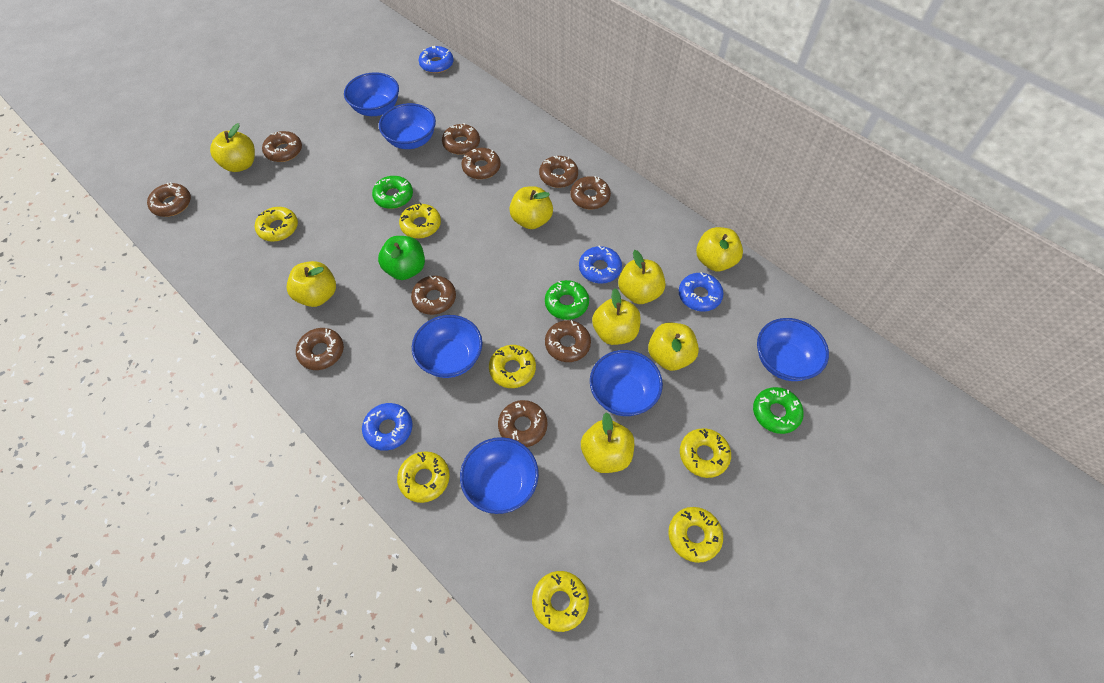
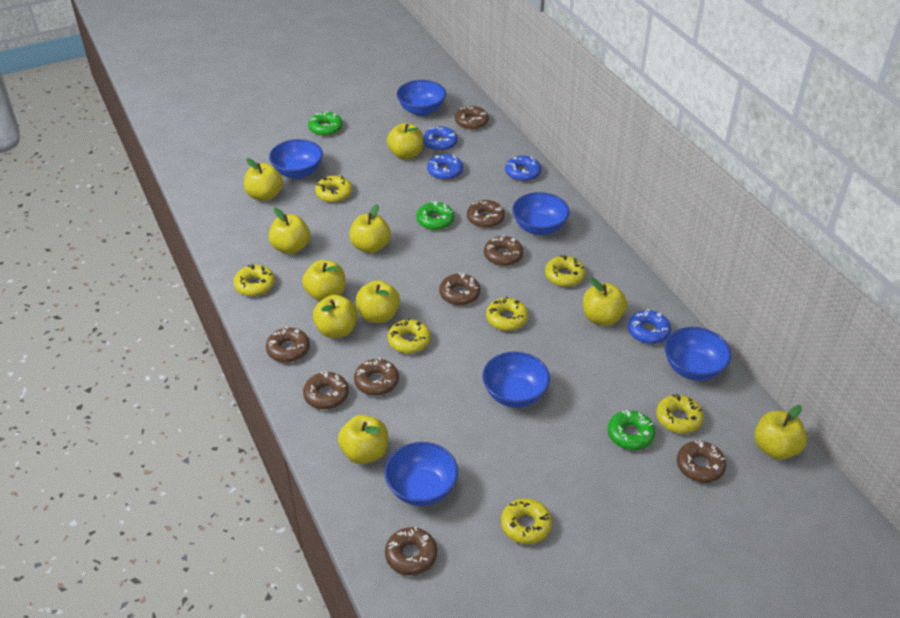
brown donut: [147,182,191,217] [262,131,302,162] [296,328,344,370] [411,275,456,315] [442,123,480,155] [461,148,501,179] [498,400,548,447] [539,156,578,188] [545,320,591,362] [571,176,611,209] = 10 -> [266,327,310,362] [303,371,349,409] [354,358,399,396] [385,527,437,575] [439,272,480,305] [455,106,489,130] [467,200,505,228] [484,235,523,266] [677,440,726,483] = 9
green apple: [378,236,425,280] = 1 -> none = 0
yellow apple: [210,123,255,172] [287,261,336,307] [509,186,553,229] [581,412,634,473] [592,288,641,345] [618,250,665,304] [648,323,699,371] [696,227,743,271] = 8 -> [244,158,283,201] [269,208,310,254] [302,260,346,301] [313,295,358,338] [338,415,388,464] [350,204,391,253] [356,280,400,323] [387,123,424,160] [583,278,627,326] [754,405,807,460] = 10

